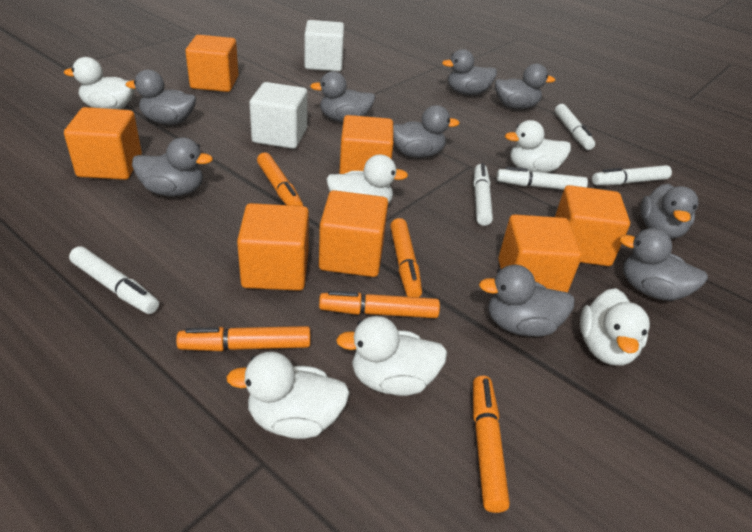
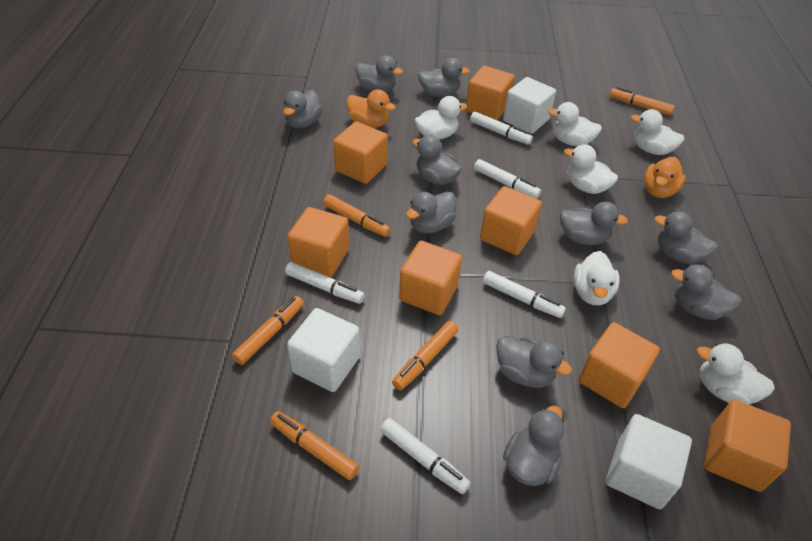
grey duck: [126,69,196,125] [132,137,213,196] [310,71,375,122] [393,105,460,158] [442,49,497,95] [479,265,575,336] [495,64,555,109] [619,228,708,301] [640,184,698,239] = 9 -> [283,90,323,129] [355,55,403,92] [406,192,456,234] [412,135,462,185] [418,58,470,97] [496,336,572,388] [503,406,564,486] [560,202,628,245] [654,211,718,264] [671,265,742,320] = 10
orange duck: none = 0 -> [346,89,395,128] [644,157,686,198] = 2
white cube: [249,82,307,149] [304,20,344,71] = 2 -> [287,308,360,392] [503,77,556,134] [606,414,692,509] = 3

